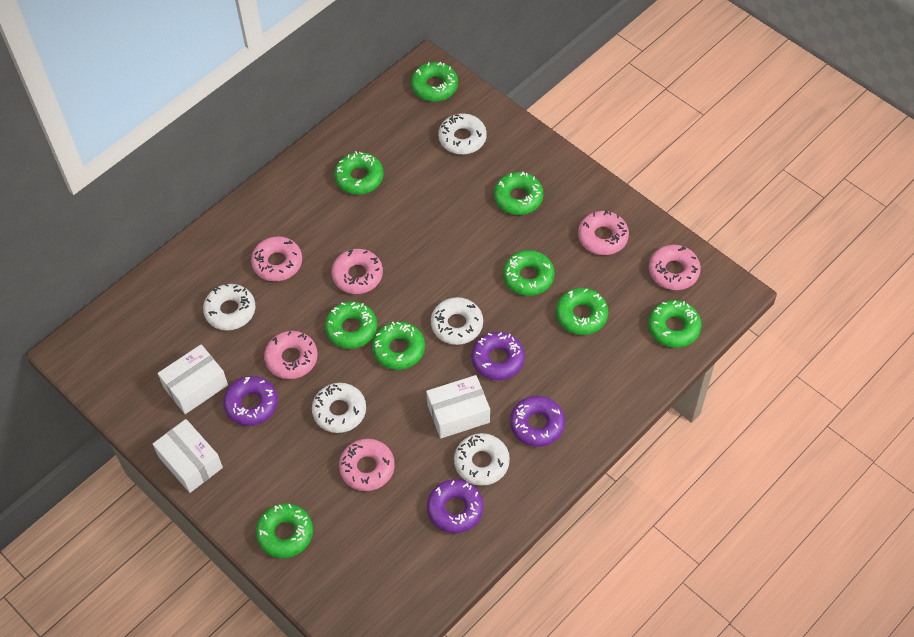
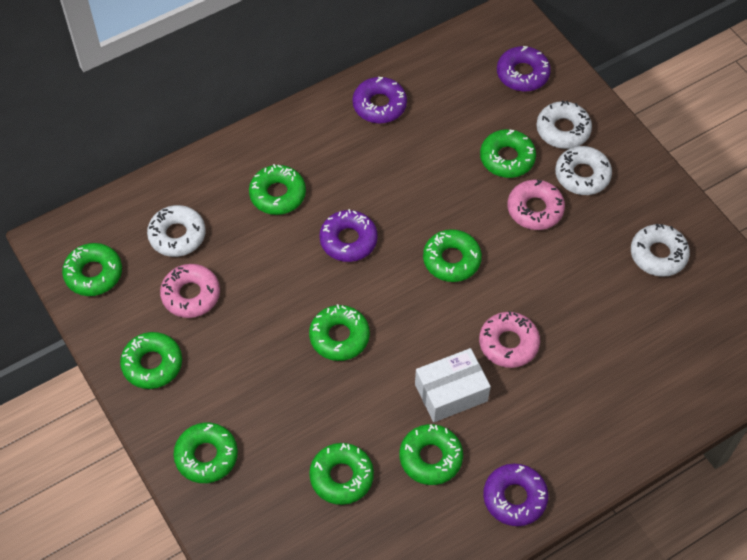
pink donut: [251,236,302,281] [264,331,318,379] [331,249,383,294] [339,439,395,491] [578,210,629,255] [649,245,701,290] = 6 -> [160,264,220,318] [479,311,540,368] [507,180,565,230] = 3
white box: [153,419,223,493] [158,344,228,414] [426,375,490,439] = 3 -> [415,348,491,422] = 1
white donut: [203,283,255,330] [312,383,366,433] [431,297,483,345] [438,114,487,154] [454,433,510,486] = 5 -> [147,205,206,257] [536,100,592,149] [555,146,612,195] [631,224,690,277] = 4

